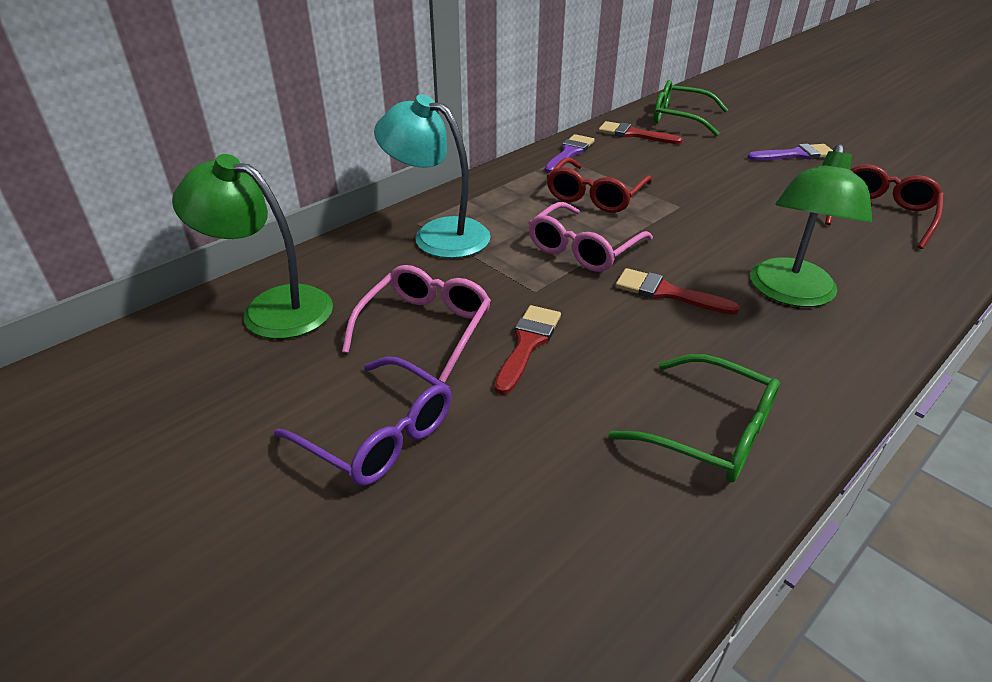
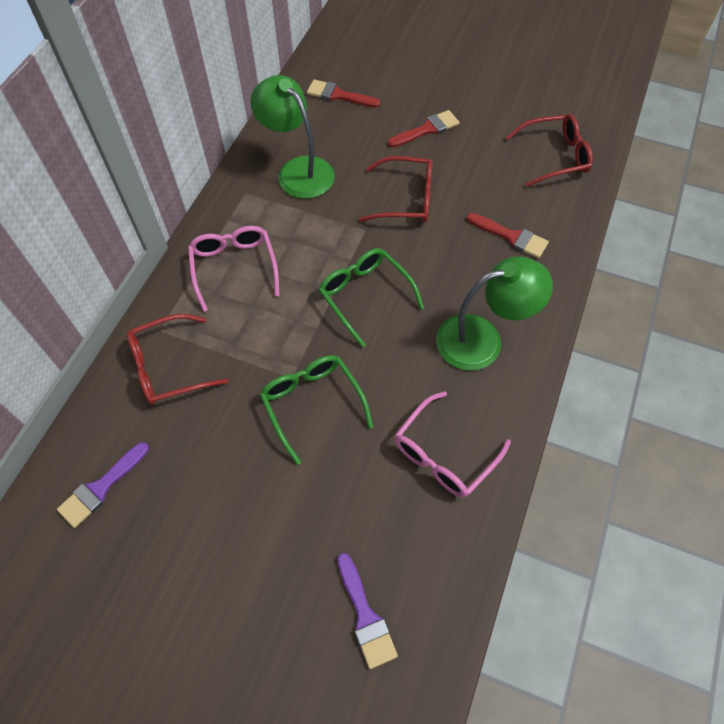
purple glasses: [274,357,452,486] = 1 -> none = 0
red glasses: [547,158,652,213] [825,164,944,249] = 2 -> [127,314,228,405] [359,156,433,222] [505,114,593,187] = 3
turquoise lamp: [374,94,491,258] = 1 -> none = 0

